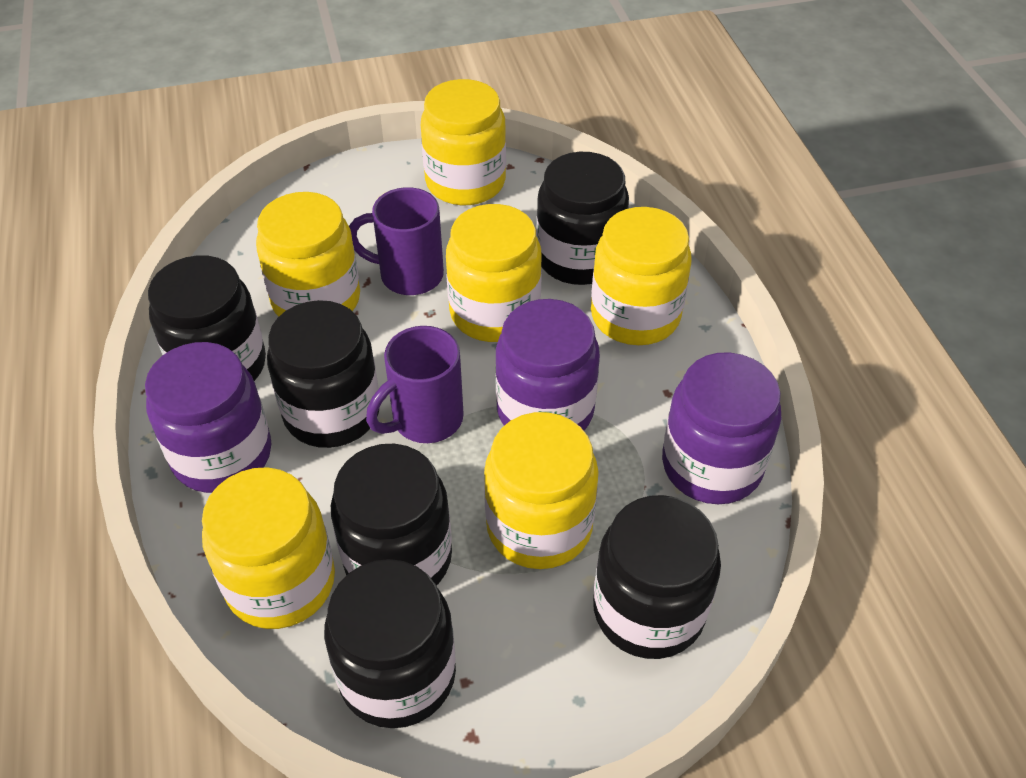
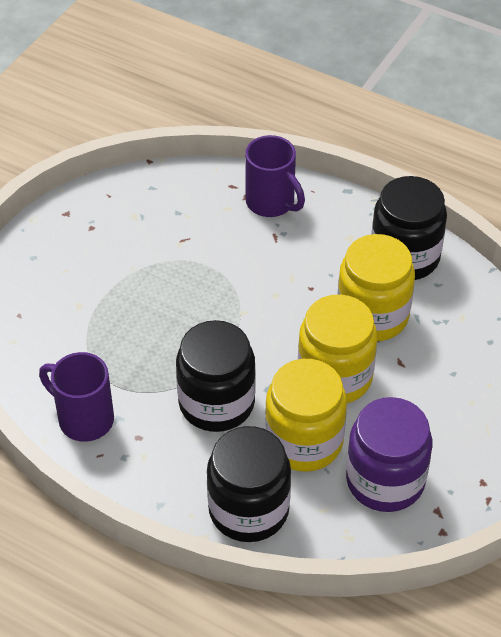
black jar: [148,255,266,381] [267,300,379,448] [324,559,456,728] [331,444,452,586] [536,152,629,285] [593,495,721,659] = 6 -> [176,320,256,432] [207,426,291,542] [371,176,447,280] = 3
purple jar: [145,342,271,493] [495,299,600,431] [662,352,781,504] = 3 -> [346,397,432,512] = 1
yellow jar: [202,467,335,629] [256,192,360,317] [421,79,506,205] [446,204,542,342] [484,412,599,569] [591,207,691,345] = 6 -> [265,359,347,472] [298,294,378,403] [337,234,415,341] = 3

